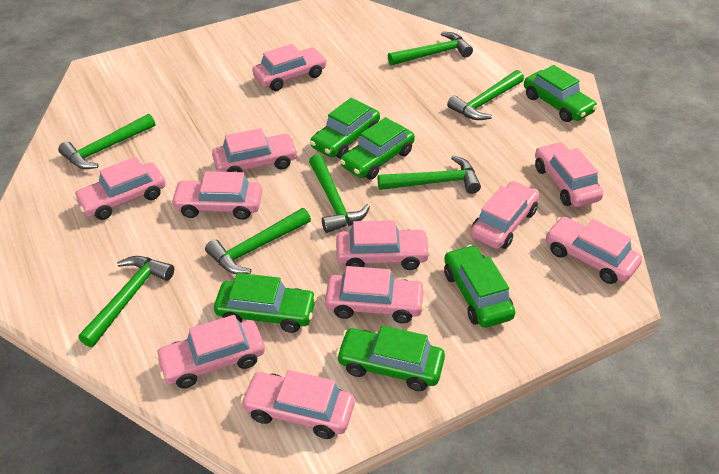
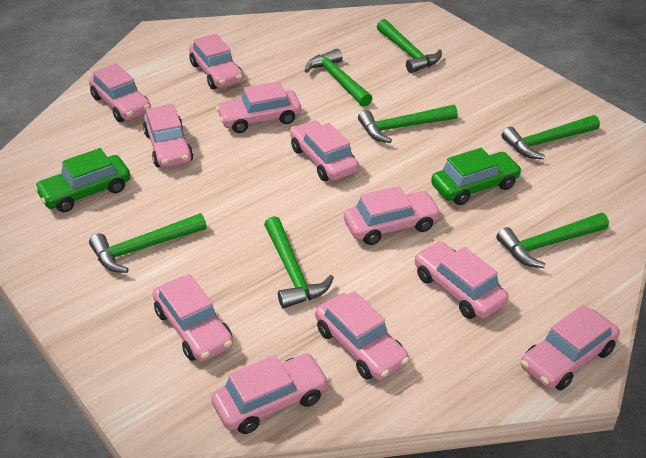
green car: [214,273,317,333] [310,98,380,158] [336,325,445,391] [340,117,415,180] [444,245,515,328] [524,65,598,122] = 6 -> [34,148,130,212] [431,148,522,205] = 2

